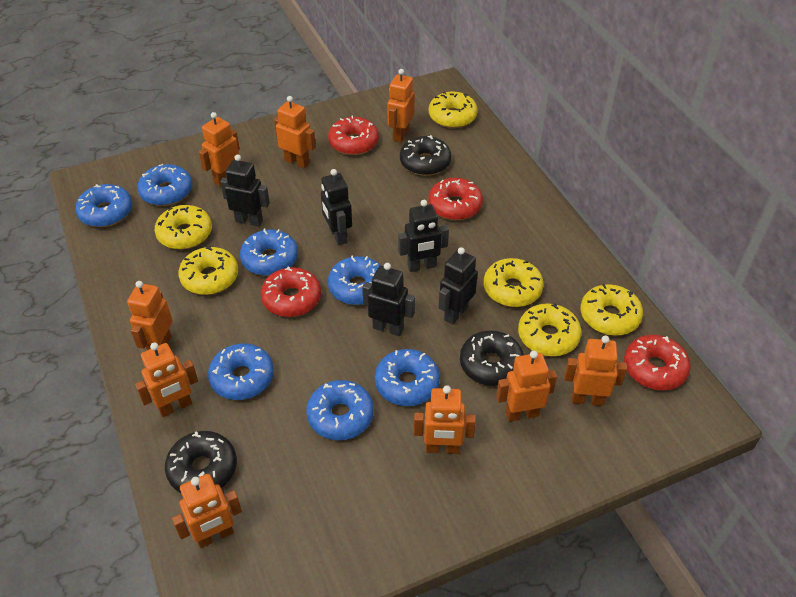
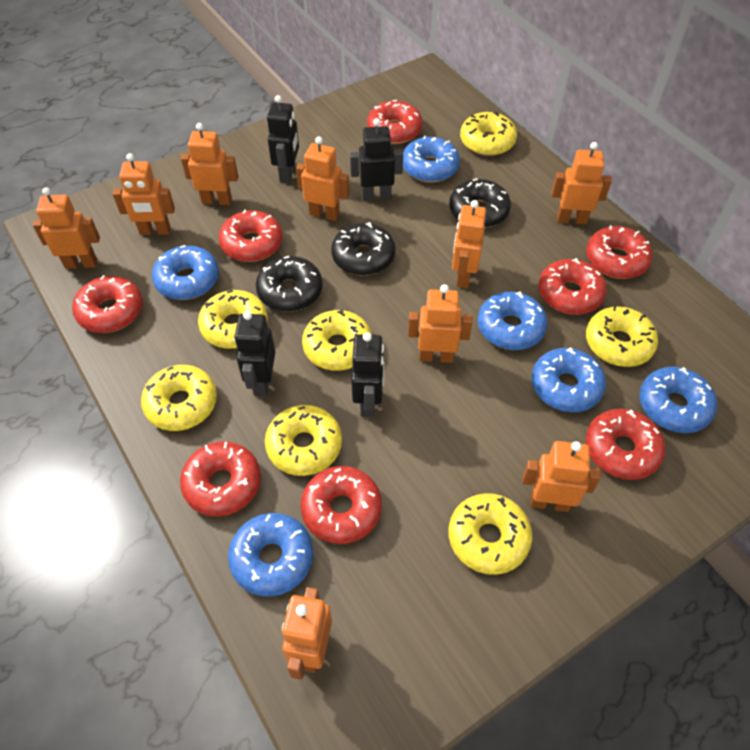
black robot: [220,155,270,227] [321,169,352,245] [362,263,415,336] [398,200,449,272] [439,247,478,325] = 5 -> [234,311,275,396] [267,95,299,183] [350,118,403,201] [351,332,384,417] = 4
blue donut: [75,184,132,227] [137,164,192,206] [208,343,274,400] [240,229,298,276] [306,380,374,440] [328,255,381,305] [375,349,440,406] = 7 -> [152,245,219,300] [228,513,313,597] [403,136,460,183] [478,291,547,350] [531,348,606,412] [639,367,717,433] = 6
red donut: [261,266,321,317] [328,116,379,155] [428,178,483,220] [624,335,691,390] = 4 -> [72,275,143,333] [180,441,261,517] [219,210,283,262] [301,466,382,544] [367,100,423,144] [538,258,607,315] [586,226,653,279] [586,409,666,480] = 8
yellow donut: [155,205,212,249] [178,246,238,295] [429,91,478,128] [484,258,544,307] [518,303,581,356] [580,284,643,336] = 6 -> [141,365,217,431] [198,290,268,349] [265,405,342,476] [302,310,372,371] [449,493,533,575] [460,111,517,156] [586,306,658,367] = 7

